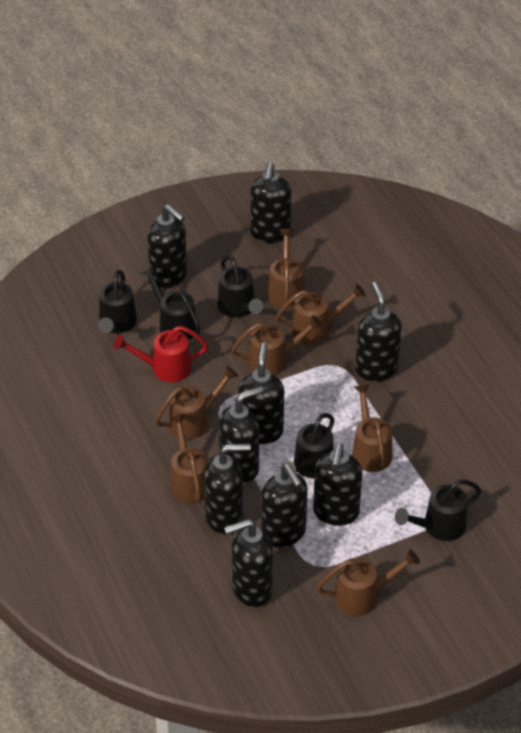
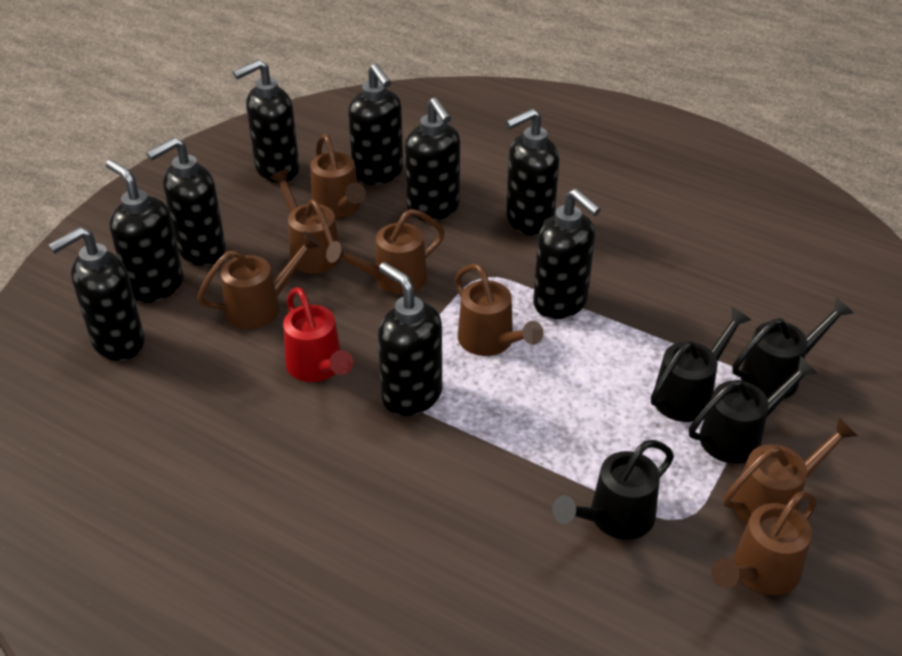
black watering can: [98,270,137,333] [141,266,200,340] [217,255,263,318] [280,413,334,478] [395,479,481,541] = 5 -> [552,440,674,540] [651,307,751,422] [689,356,819,464] [733,297,854,399] = 4

